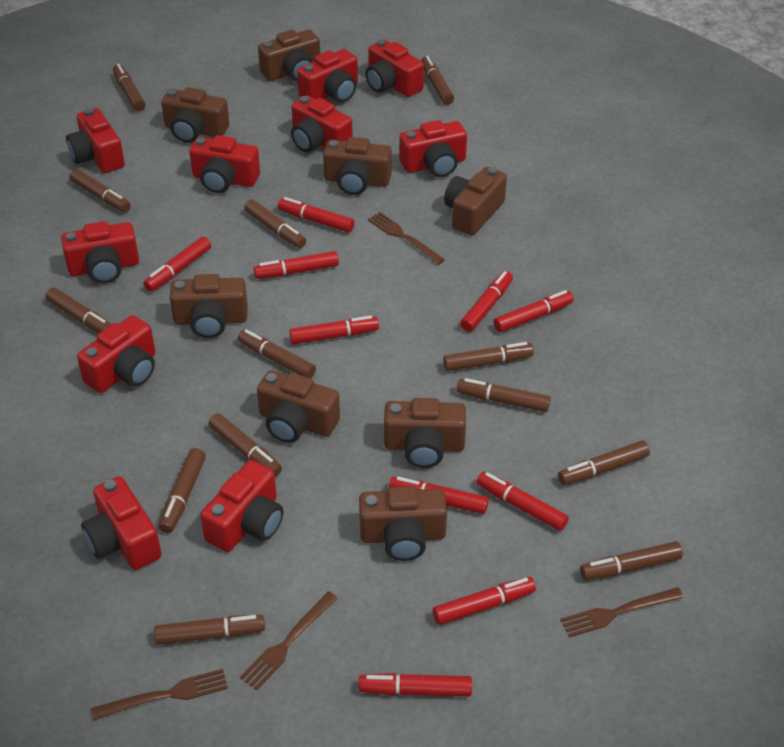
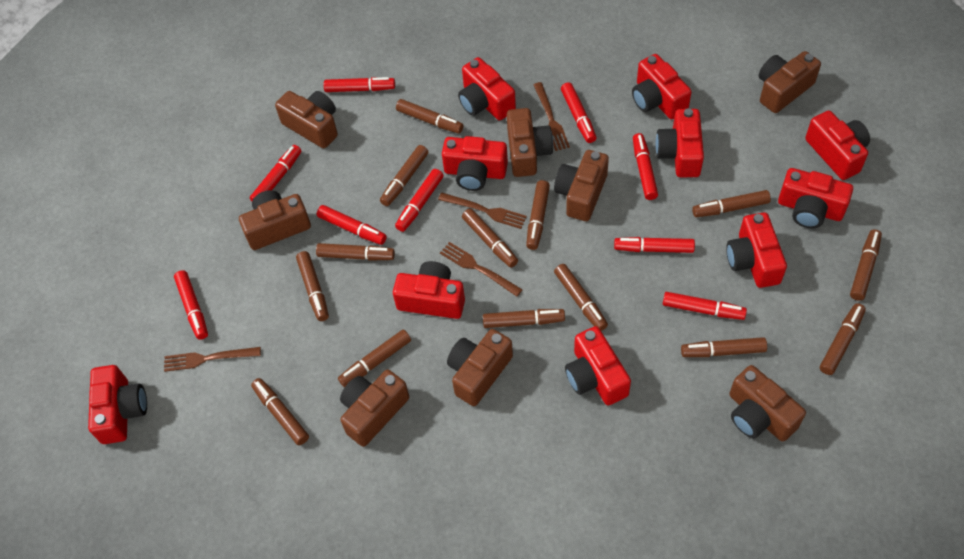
brown marker: [45,288,112,333] [69,169,131,212] [113,64,146,111] [154,615,265,645] [159,448,206,533] [209,413,282,477] [238,329,316,378] [244,199,306,248] [421,56,454,105] [443,342,534,371] [457,378,551,412] [558,440,650,485] [580,541,683,580] = 13 -> [251,378,309,445] [296,251,329,321] [316,243,395,261] [338,330,411,387] [380,145,428,206] [396,99,463,134] [462,209,518,268] [483,309,565,328] [526,180,550,250] [554,264,608,331] [681,337,767,357] [692,190,771,217] [820,303,866,375] [850,229,882,301] = 14
red marker: [143,236,211,292] [253,251,339,279] [278,197,355,233] [289,316,379,344] [359,673,472,696] [389,477,489,514] [433,577,536,625] [460,271,513,332] [476,471,569,531] [494,290,574,333] = 10 -> [174,270,208,340] [250,145,301,201] [317,205,387,245] [324,77,395,92] [395,169,444,232] [561,82,596,143] [614,237,695,253] [633,133,658,200] [663,292,747,320] = 9

